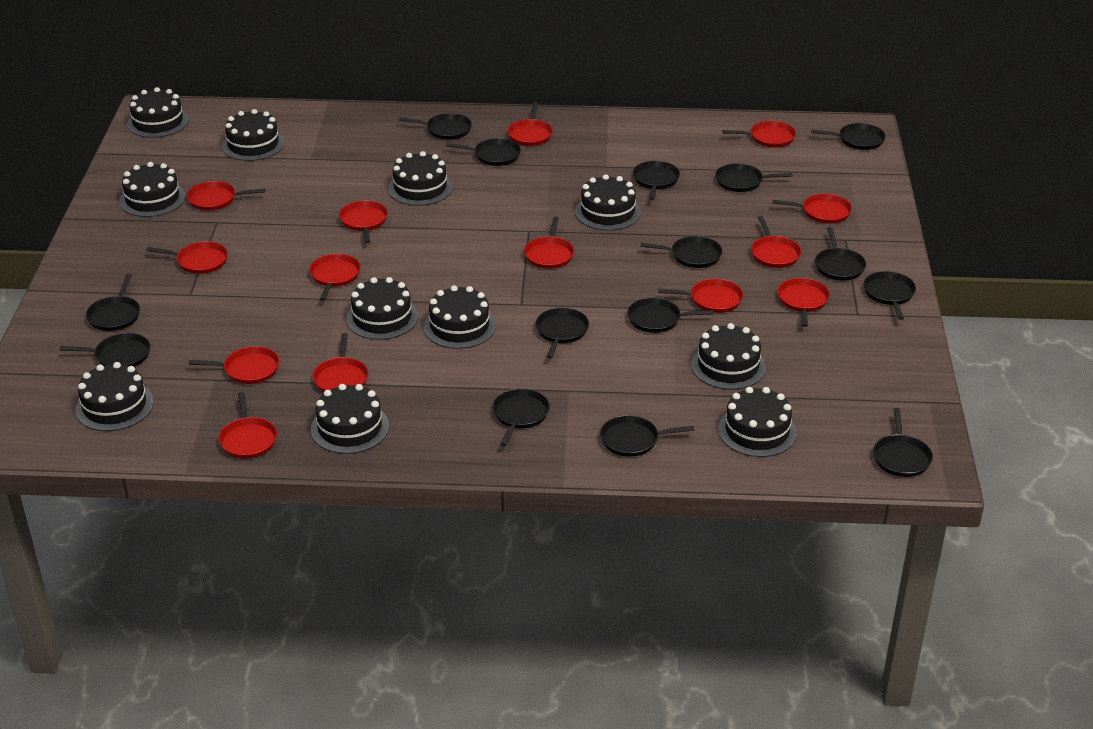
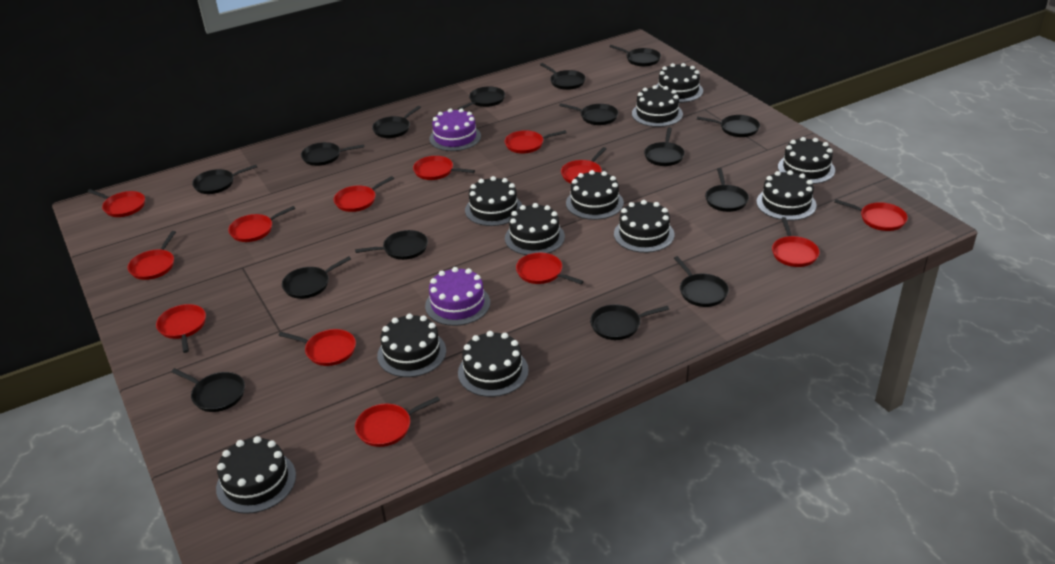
purple cake: none = 0 -> [425,267,490,326] [429,108,481,151] = 2
red pan: [146,241,228,274] [187,181,265,211] [189,346,279,384] [219,392,277,459] [309,254,361,301] [313,333,368,392] [339,200,388,243] [507,102,553,146] [524,216,574,269] [658,278,743,313] [723,121,796,147] [751,216,801,268] [773,193,852,224] [777,278,830,327] = 14 -> [87,189,145,217] [128,231,176,280] [156,304,206,353] [228,206,295,242] [278,329,356,366] [334,176,394,212] [355,396,440,447] [413,156,475,180] [505,130,567,154] [516,253,584,284] [561,147,606,183] [772,217,820,267] [834,199,908,231] = 13

